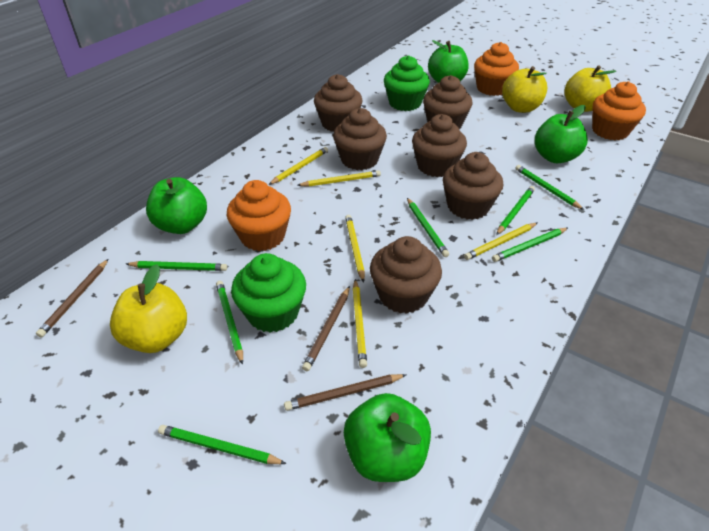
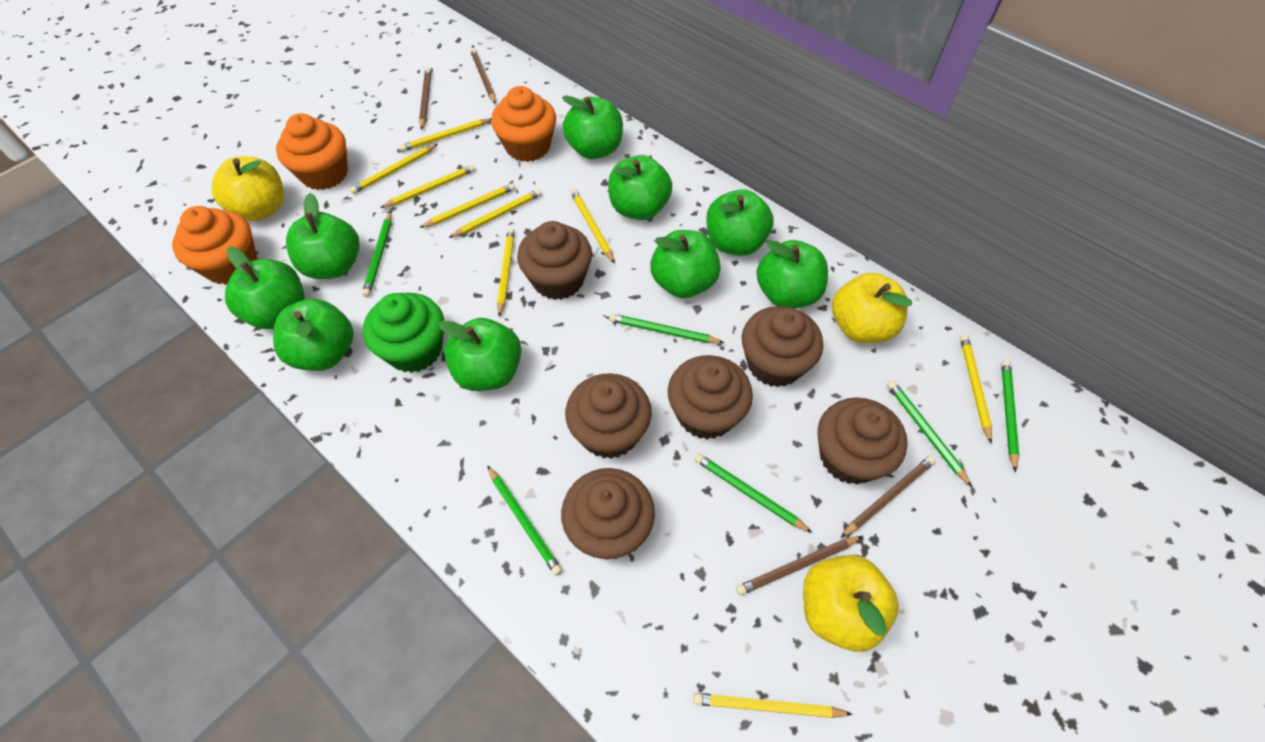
brown pencil: [36,259,108,337] [284,374,406,411] [302,286,350,371] = 3 -> [419,67,431,130] [470,48,496,104] [736,536,862,595] [840,456,935,538] = 4
green apple: [146,177,207,234] [344,393,431,482] [428,40,469,83] [535,105,588,163] = 4 -> [225,247,305,329] [273,299,354,371] [286,193,360,279] [438,318,522,391] [562,95,623,159] [608,155,673,220] [650,230,721,298] [706,189,774,256] [756,240,828,308] = 9
green cupcake: [231,253,306,332] [384,55,430,111] = 2 -> [363,293,444,373] = 1
green pencil: [126,261,227,271] [158,425,287,464] [216,281,243,365] [407,198,449,257] [492,228,568,262] [496,186,535,235] [515,165,584,210] = 7 -> [362,211,391,297] [487,465,562,576] [609,313,725,343] [694,453,812,533] [887,381,972,487] [1001,360,1019,472] = 6
yellow pencil: [268,147,328,185] [297,170,381,187] [345,215,365,283] [353,279,367,368] [464,223,537,260] = 5 -> [350,144,438,194] [380,165,475,208] [400,118,491,151] [419,183,515,228] [449,189,542,238] [497,228,515,317] [570,189,615,264] [693,693,852,718] [960,334,992,443] = 9

